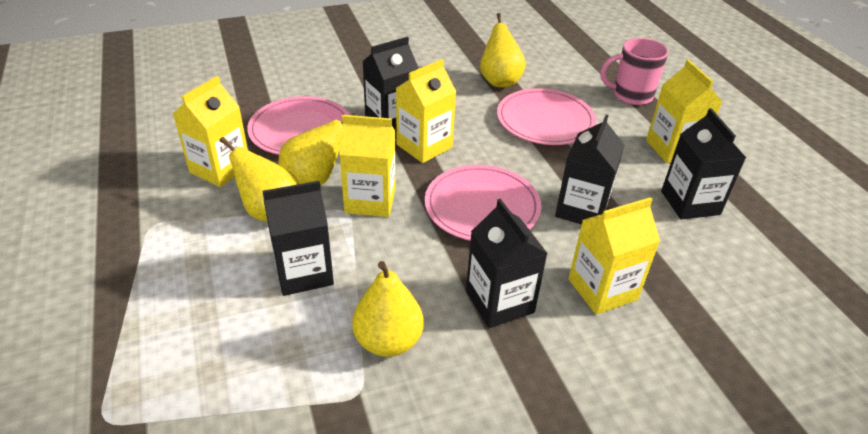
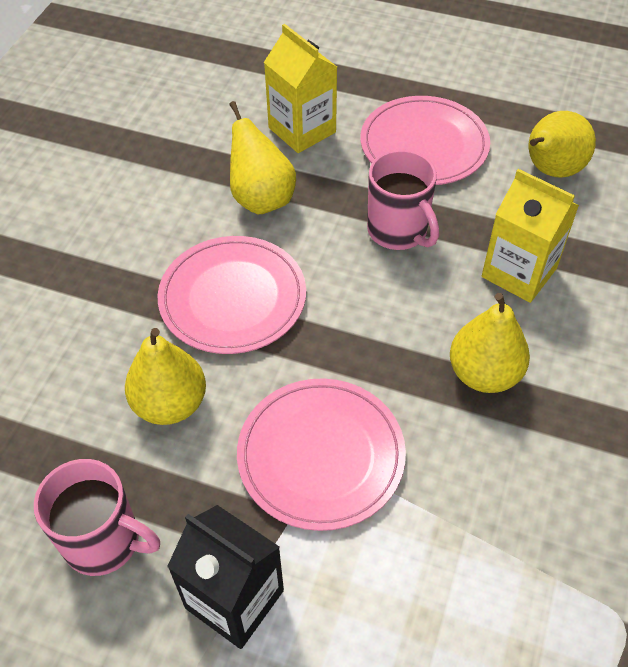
black carton: [262,181,334,296] [362,37,419,132] [466,199,548,328] [555,115,624,224] [661,108,746,219] = 5 -> [167,505,284,649] = 1
pink mug: [600,38,669,105] = 1 -> [34,459,160,576] [367,150,439,250] = 2
yellow carton: [173,76,248,187] [339,115,396,217] [396,59,457,163] [568,197,660,315] [646,60,722,163] = 5 -> [264,24,337,153] [482,169,579,303] = 2

